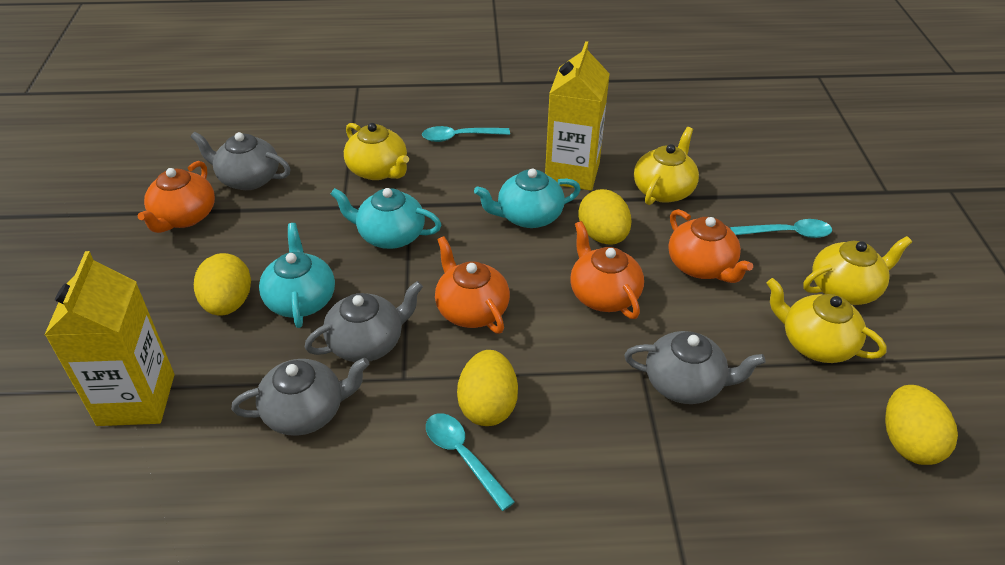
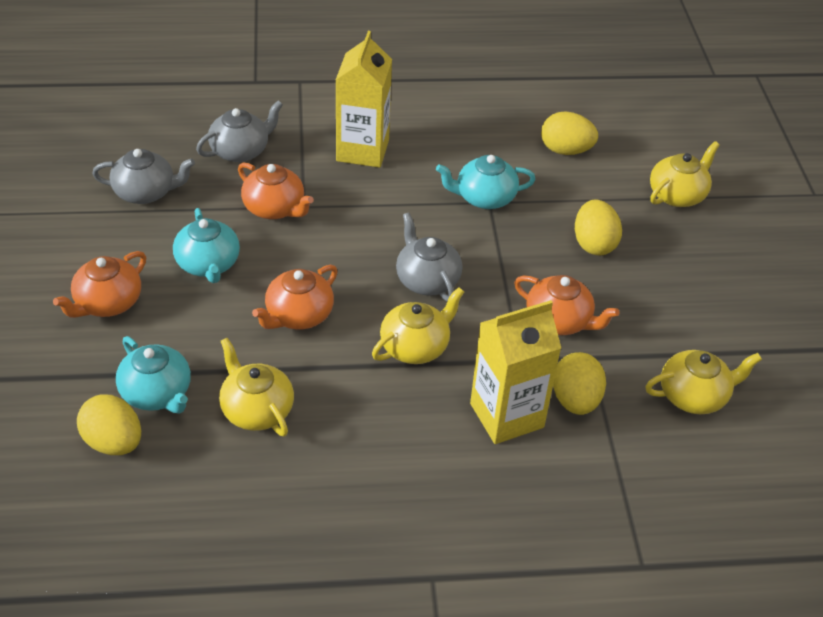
grey teapot: [191,132,291,190] [231,358,369,436] [305,281,423,362] [624,331,765,404] = 4 -> [92,149,195,204] [196,100,283,162] [396,213,462,301] = 3
turquoise spoon: [422,126,510,142] [426,413,515,511] [730,219,832,238] = 3 -> none = 0

